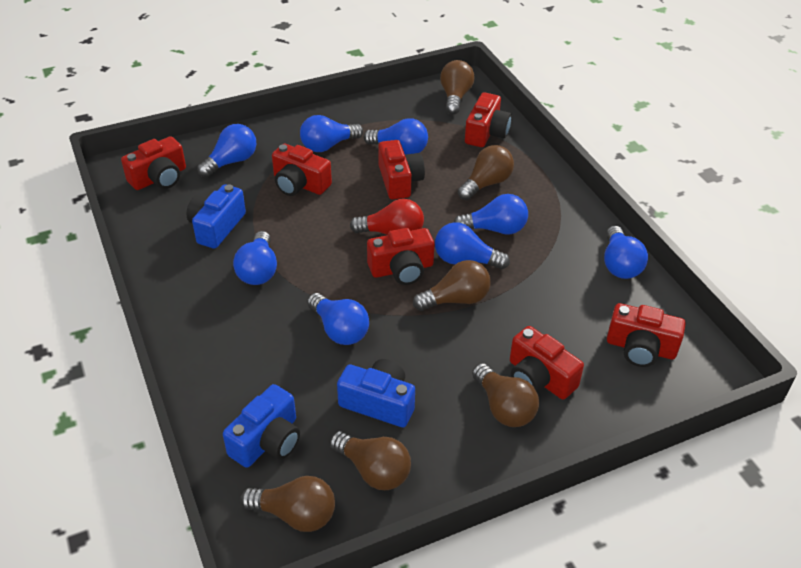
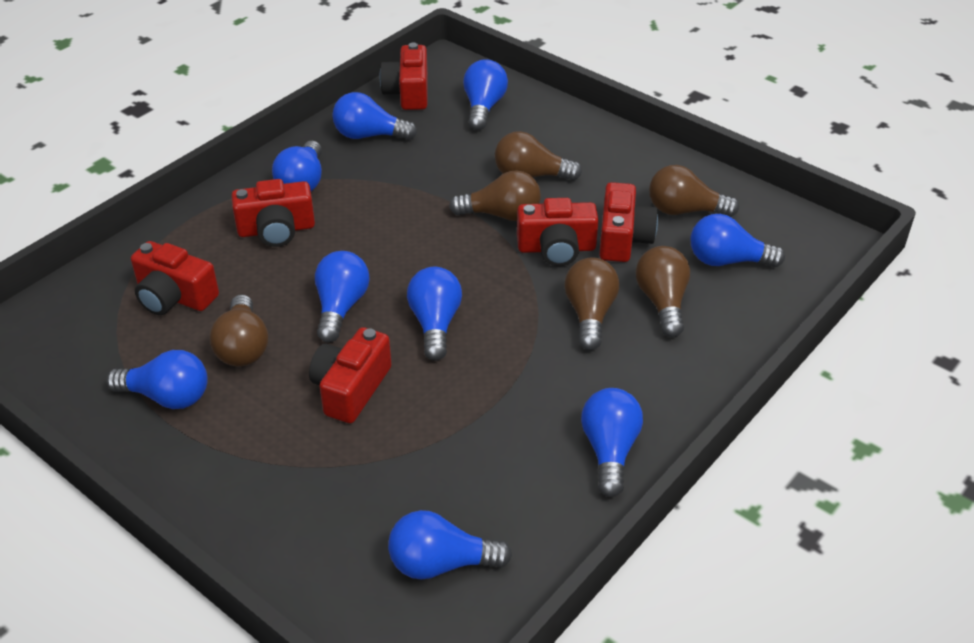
blue camera: [186,184,246,249] [223,384,300,468] [337,359,415,427] = 3 -> none = 0
blue light bulb: [197,124,257,177] [233,231,277,285] [300,115,363,152] [307,293,369,345] [364,118,428,155] [435,222,510,269] [454,194,528,235] [604,226,648,279] = 8 -> [106,350,208,409] [272,141,322,191] [315,251,369,342] [332,92,417,140] [388,510,512,579] [407,267,462,361] [463,59,508,130] [581,388,643,497] [690,214,785,267] = 9
red camera: [121,136,186,190] [272,144,332,196] [367,228,435,285] [378,140,425,199] [465,93,512,147] [510,326,584,399] [607,303,686,367] = 7 -> [131,241,219,315] [232,179,315,247] [309,327,391,423] [380,43,428,110] [517,198,599,266] [599,182,658,262] = 6
red light bulb: [350,199,424,235] = 1 -> none = 0

